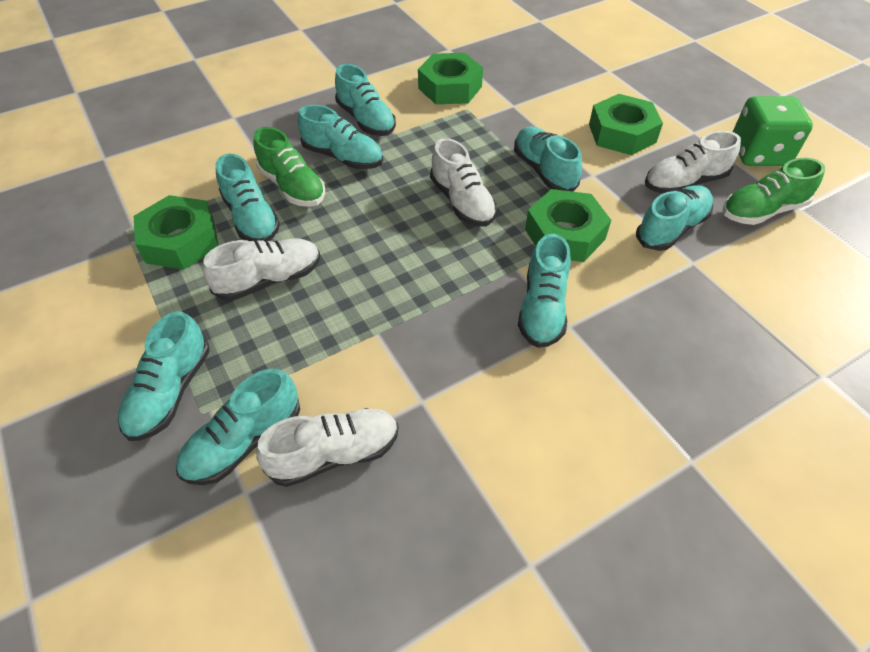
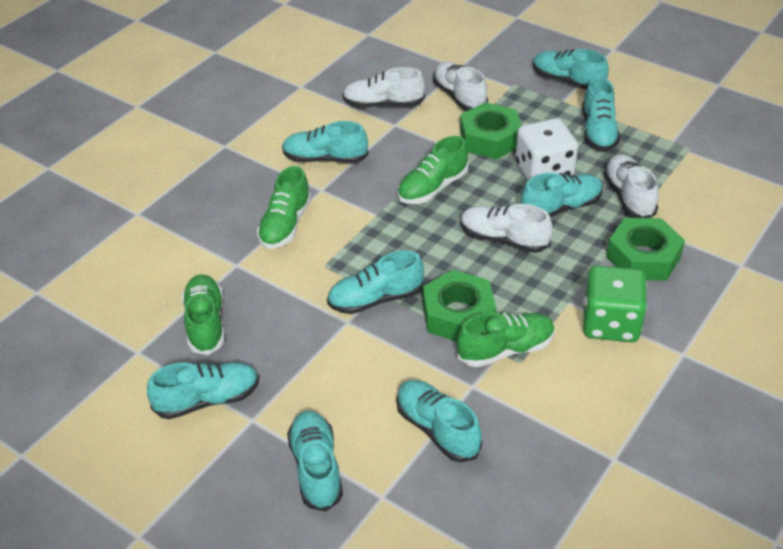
green nut: [134,195,218,270] [418,53,483,104] [525,189,611,262] [589,94,663,155] = 4 -> [423,270,496,341] [460,102,522,159] [606,218,685,281] = 3
green shoe: [254,127,325,207] [722,158,825,225] = 2 -> [182,274,224,355] [257,166,311,249] [398,136,469,204] [457,312,555,367] = 4
white dice: none = 0 -> [515,118,578,180] = 1

